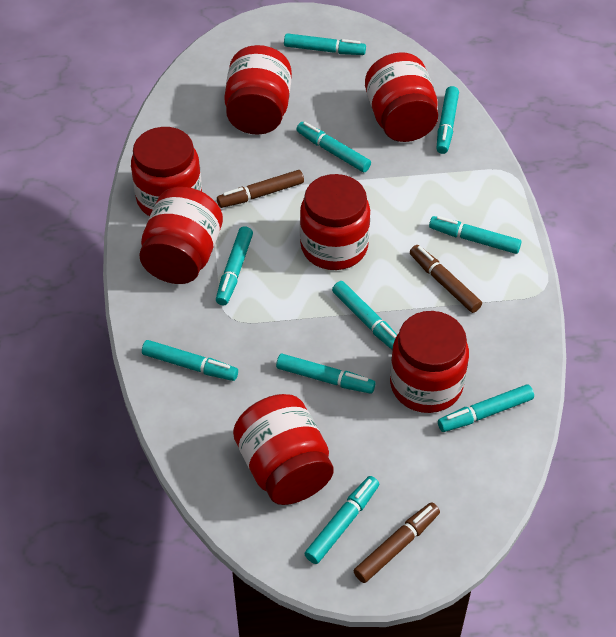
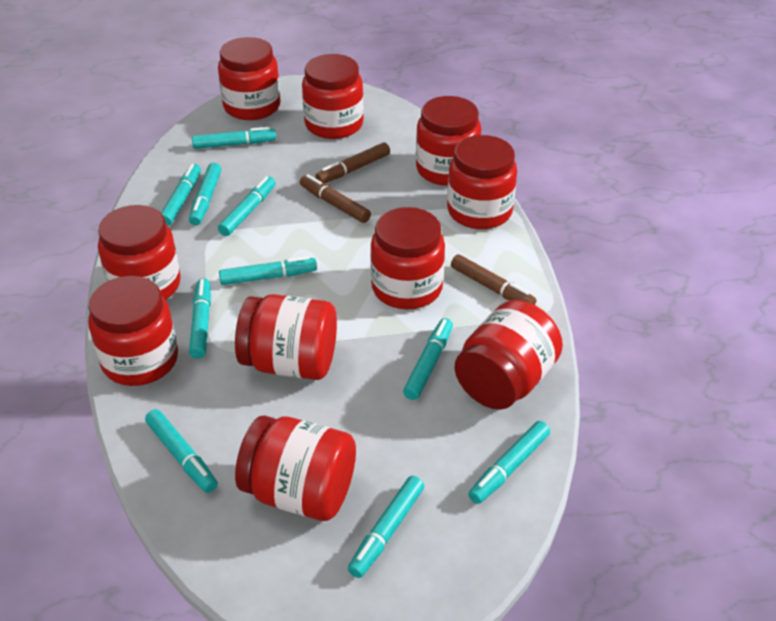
red jar: [131,127,202,216] [139,187,223,284] [224,45,292,135] [233,394,334,505] [300,174,370,270] [365,52,438,142] [390,311,469,413] = 7 -> [88,276,178,386] [98,205,181,300] [218,37,281,120] [235,294,337,380] [235,415,356,521] [302,54,364,139] [370,207,445,309] [416,96,481,186] [447,135,517,229] [454,300,563,410] = 10

